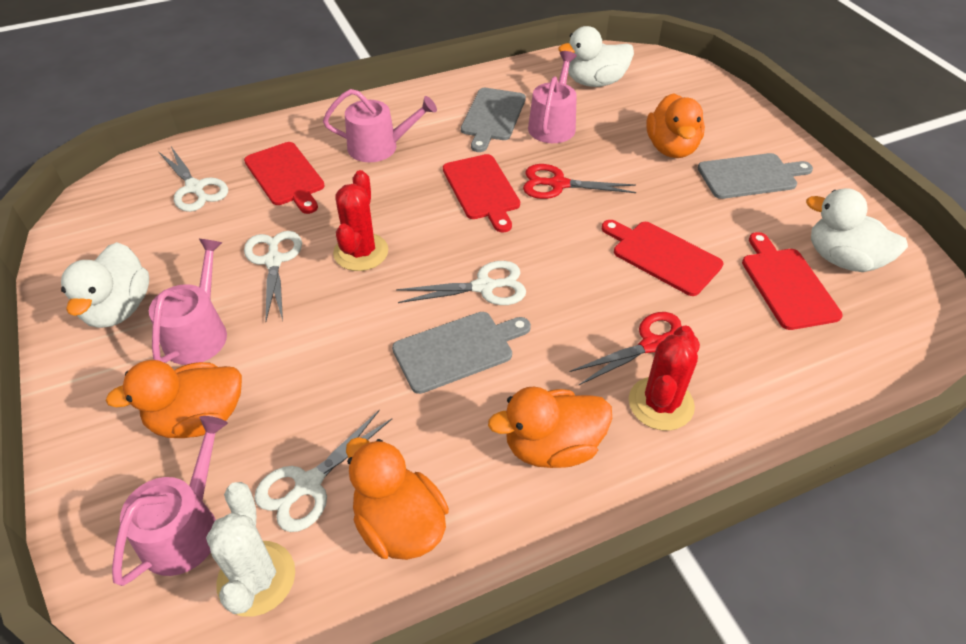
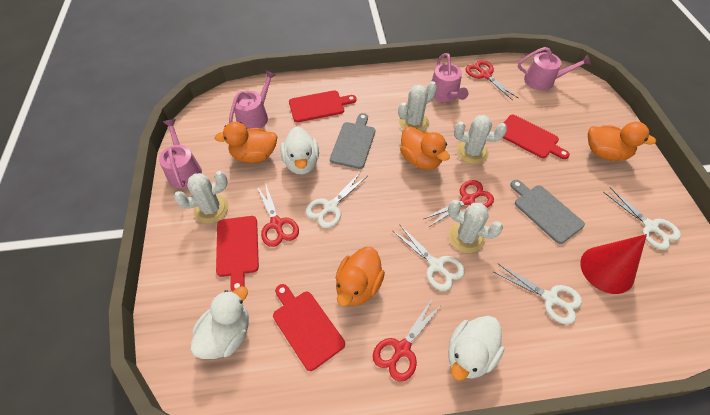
grey cutting board: [392,312,531,394] [461,88,526,152] [698,153,813,199] = 3 -> [330,113,375,169] [510,180,585,244] = 2
red cactus: [333,170,388,271] [629,325,698,431] = 2 -> none = 0
red cone: none = 0 -> [580,234,647,294] = 1
red scissors: [523,164,636,199] [569,312,700,386] = 2 -> [257,182,299,247] [373,298,442,382] [424,180,494,227] [466,60,518,101] = 4
white cactus: [206,482,295,617] = 1 -> [174,171,229,224] [398,81,437,132] [448,200,503,253] [454,115,507,164] = 4

